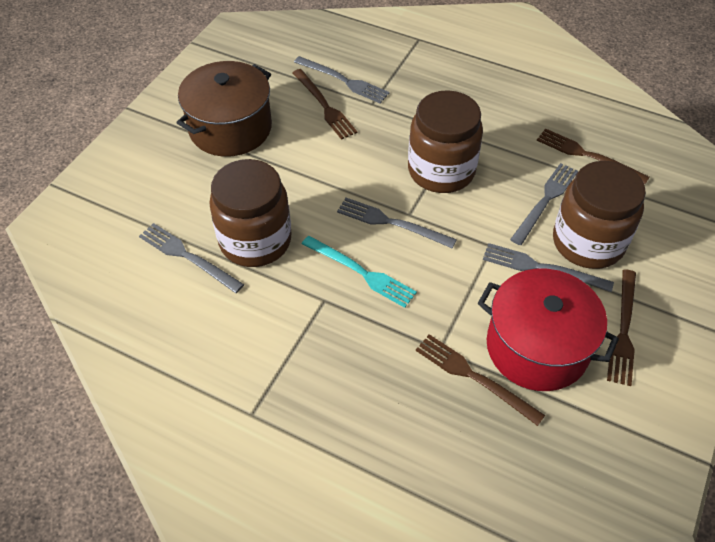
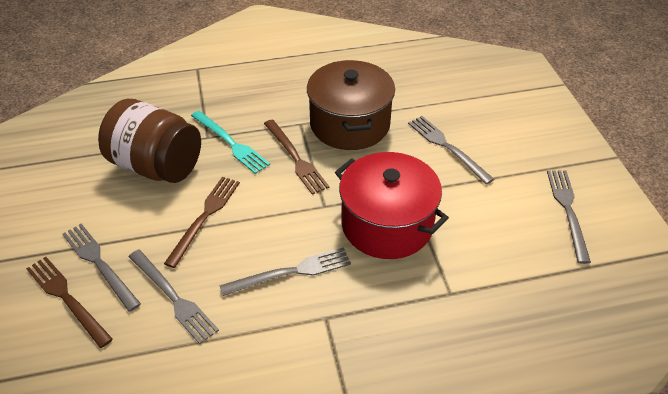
brown fork: [292,69,358,140] [416,334,545,426] [537,128,650,184] [607,269,636,386] = 4 -> [26,257,113,348] [164,177,240,268] [264,119,329,195] = 3
brown jar: [209,159,292,267] [408,90,483,193] [553,161,646,269] = 3 -> [98,99,201,183] = 1

